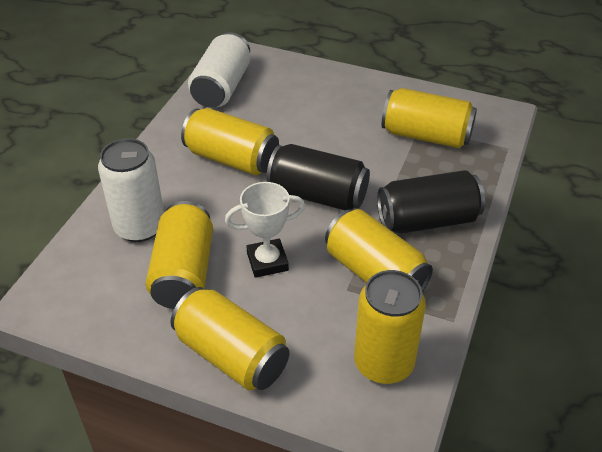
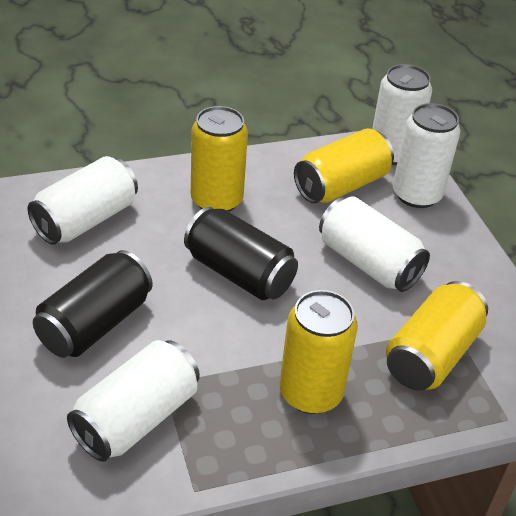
white can: [98,138,164,242] [188,32,251,108] = 2 -> [28,156,138,245] [67,340,200,462] [319,196,430,292] [372,64,432,165] [393,103,460,208] = 5
white trophy: [225,182,305,278] = 1 -> none = 0
yellow can: [146,201,213,309] [171,287,289,390] [181,108,279,175] [325,209,433,292] [354,270,426,384] [382,88,477,148] = 6 -> [191,106,248,212] [280,290,358,414] [294,128,394,203] [386,281,488,391] = 4

